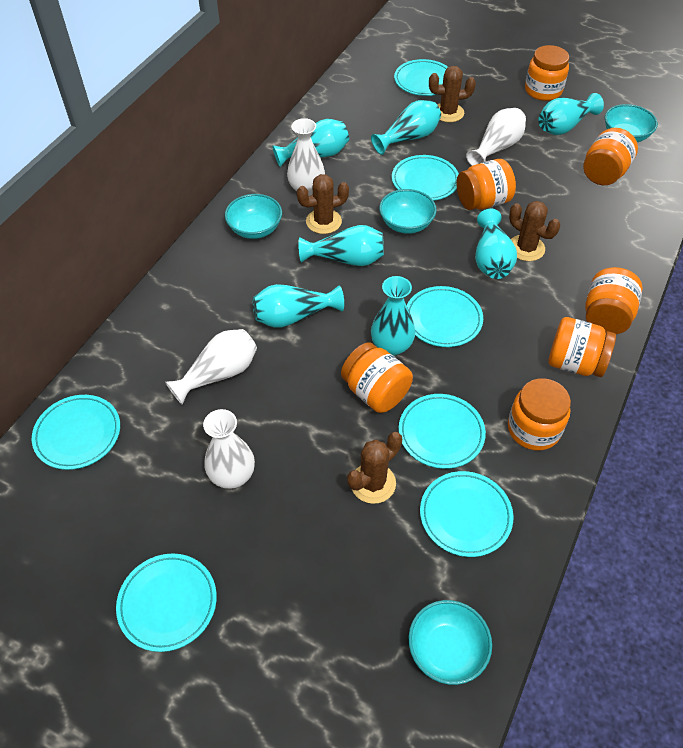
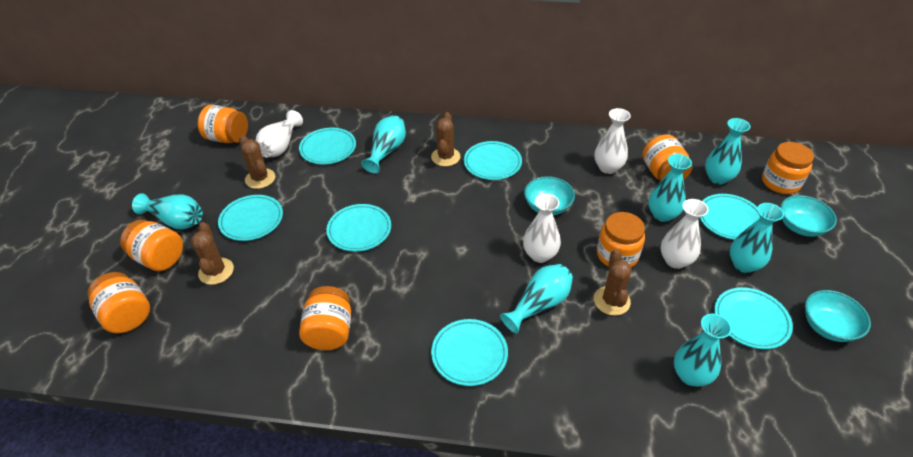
turquoise bowl: [225,194,282,239] [379,189,437,234] [408,600,492,685] [605,104,658,142] = 4 -> [524,176,575,215] [780,195,837,237] [805,290,871,342] = 3

